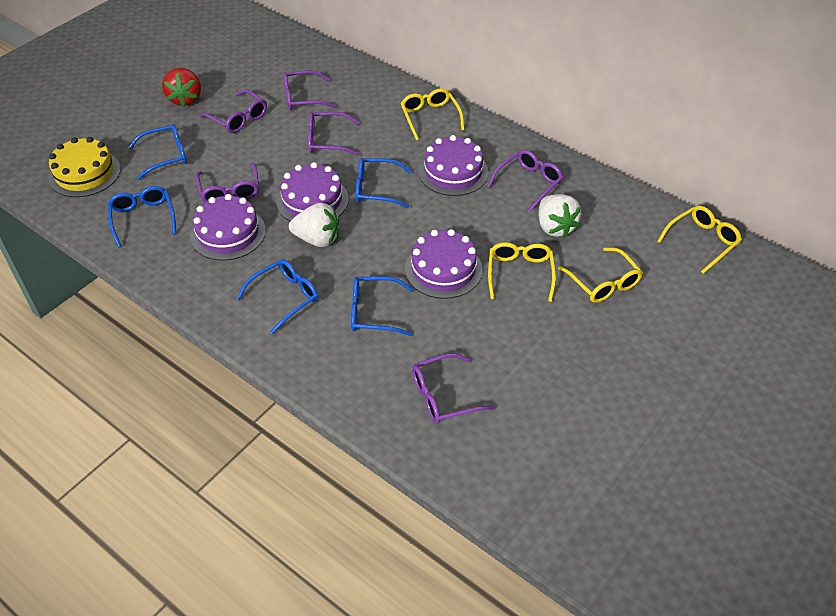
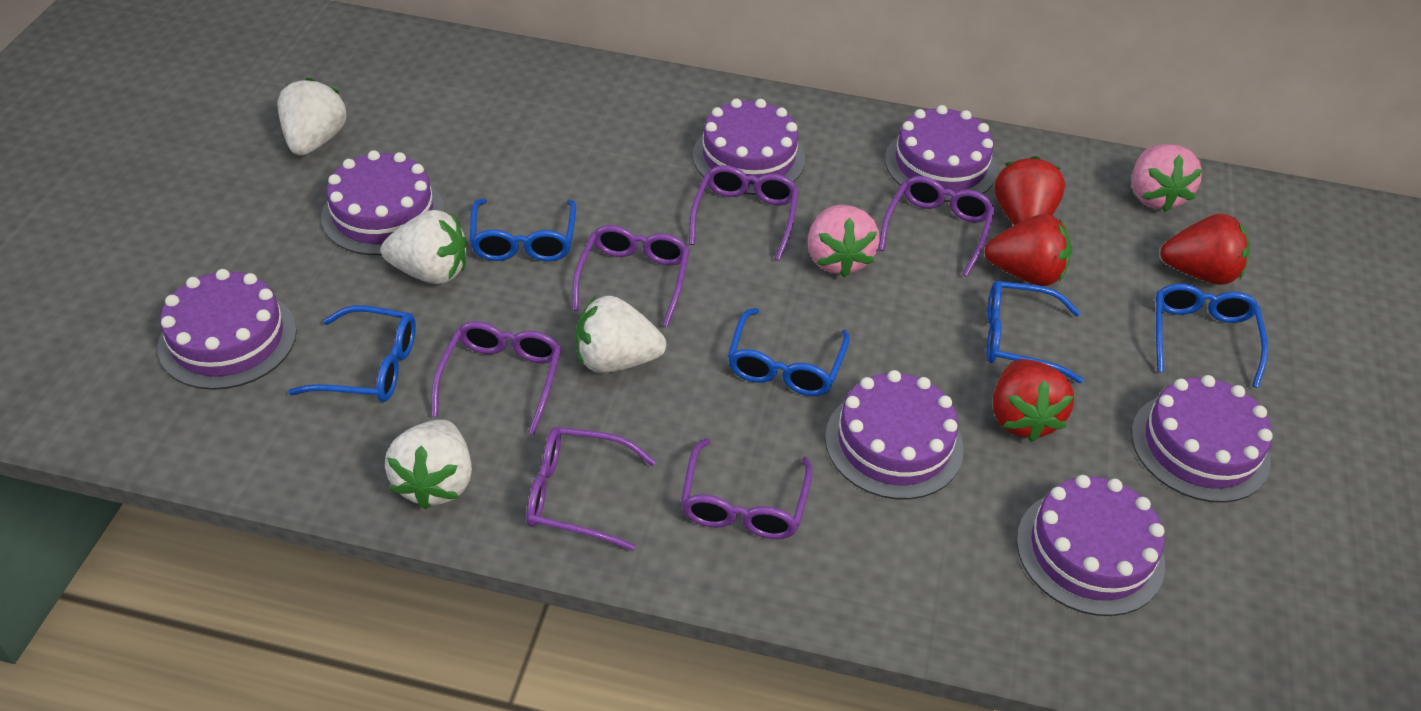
pink strawberry: none = 0 -> [808,205,880,277] [1132,144,1203,212] = 2
purple cake: [190,194,266,260] [276,162,349,221] [405,229,482,299] [419,135,488,196] = 4 -> [157,269,297,390] [321,150,445,255] [693,99,805,195] [825,370,963,499] [885,105,997,202] [1017,475,1165,616] [1131,375,1273,503] = 7
red strawberry: [162,68,201,106] = 1 -> [984,214,1072,286] [993,359,1074,442] [995,156,1065,225] [1160,213,1250,285] = 4
white strawberry: [289,203,339,247] [538,194,581,238] = 2 -> [277,78,347,156] [381,210,467,284] [385,419,472,509] [576,296,666,373] = 4
yellow cake: [48,137,121,197] = 1 -> none = 0
yellow glasses: [401,88,465,140] [488,242,556,302] [558,247,643,303] [657,206,742,274] = 4 -> none = 0

